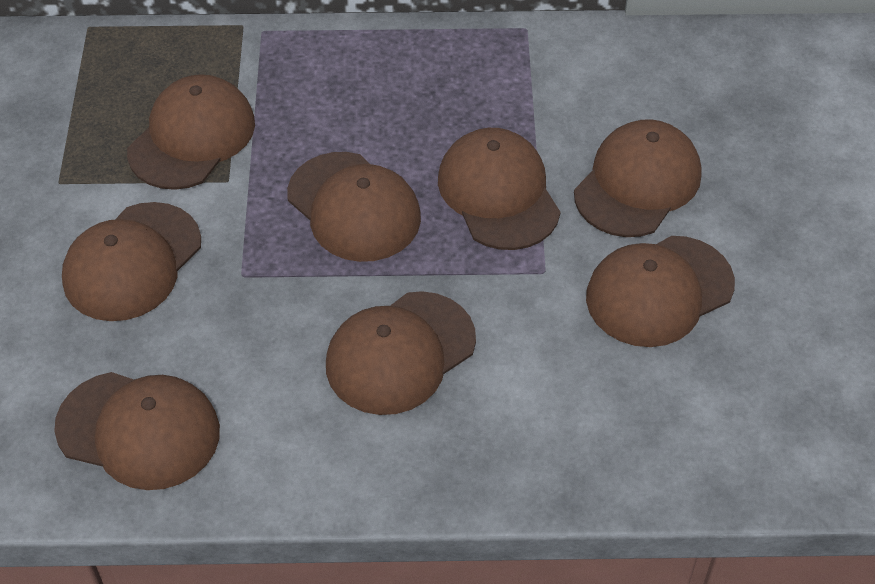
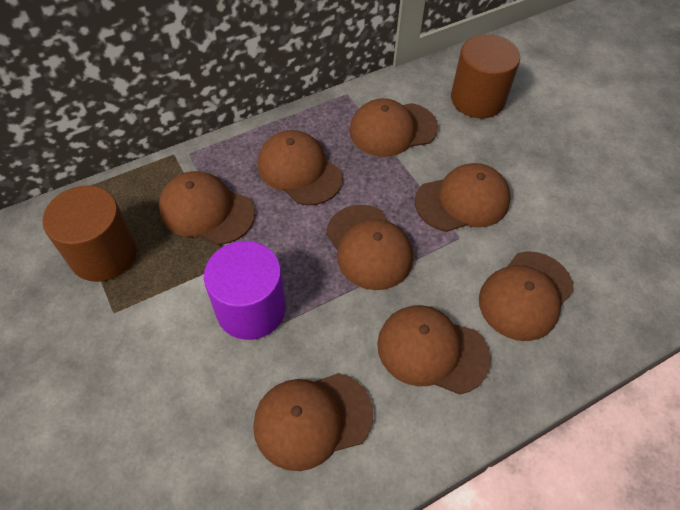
brown cylinder: none = 0 -> [43,186,137,282] [451,34,520,118] = 2
purple cylinder: none = 0 -> [204,241,286,340] = 1

